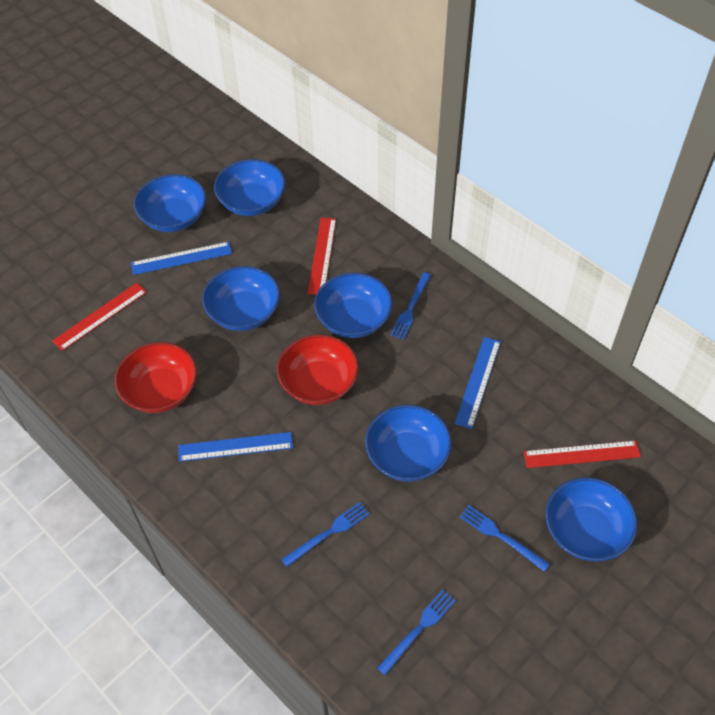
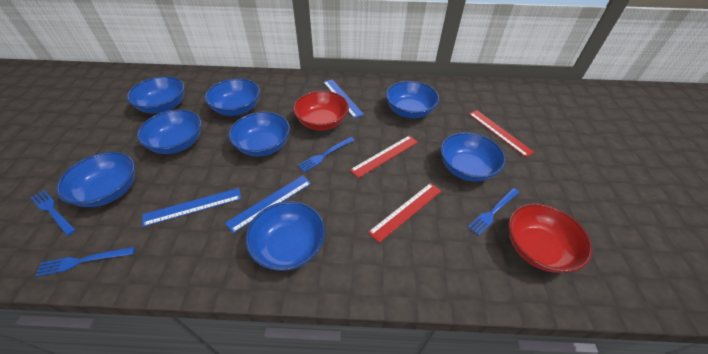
blue bowl: [134,174,206,232] [202,266,280,331] [214,159,286,216] [314,273,393,338] [365,405,451,482] [545,477,637,561] = 6 -> [56,152,135,207] [127,76,185,113] [137,109,202,154] [205,78,260,116] [228,112,290,156] [245,201,325,271] [386,81,440,118] [440,132,506,181] = 8

